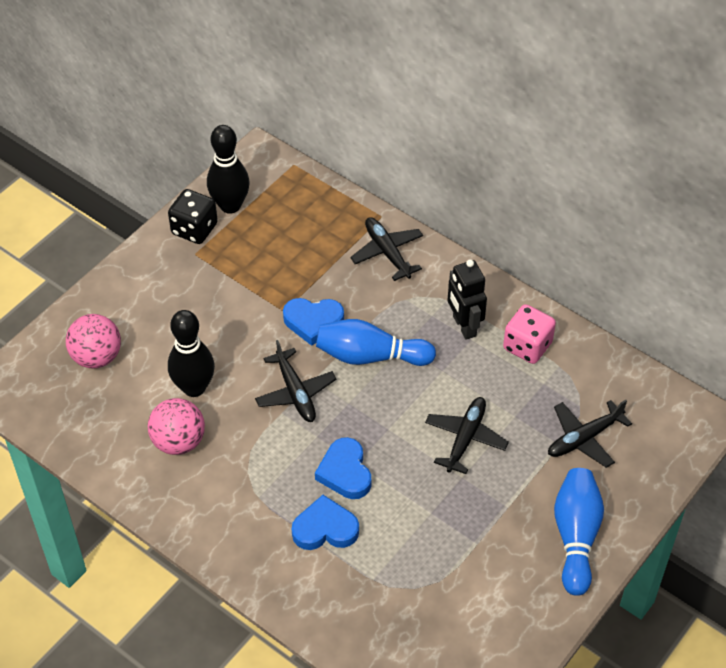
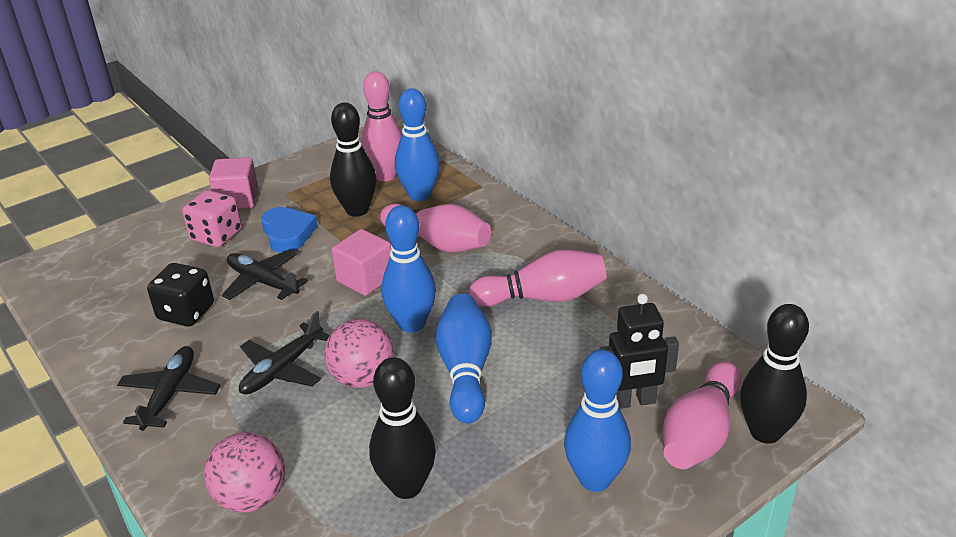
black bowling pin: [168,310,215,397] [207,125,250,214] = 2 -> [330,102,377,217] [369,357,436,499] [740,304,809,444] = 3
black plane: [255,340,337,422] [350,217,423,281] [425,397,509,474] [548,400,632,468] = 4 -> [117,346,221,431] [222,250,308,300] [239,311,330,394] = 3
blue bowling pin: [316,319,436,366] [554,468,604,596] = 2 -> [381,205,436,333] [395,88,440,201] [435,294,492,423] [564,349,631,492] = 4
blue heart: [283,298,344,346] [292,495,359,550] [315,437,371,499] = 3 -> [261,207,318,253] = 1
pink bowling pin: none = 0 -> [361,71,402,181] [380,204,491,253] [469,249,607,307] [663,361,742,469] = 4
pink cube: none = 0 -> [209,157,258,209] [332,229,391,296] = 2

